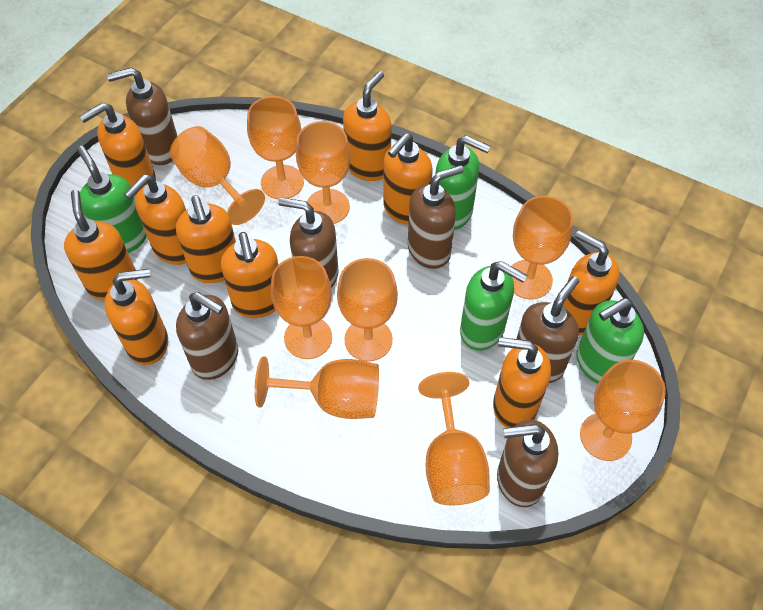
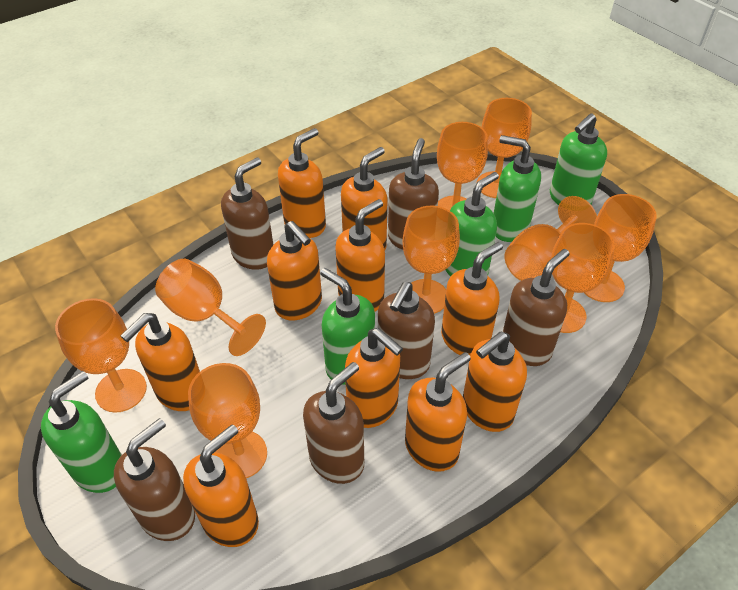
green soap dispenser: [77,146,147,253] [435,135,490,230] [460,261,527,351] [576,298,644,383] = 4 -> [41,371,122,493] [320,268,375,385] [446,172,499,276] [494,135,541,242] [550,113,607,205] = 5

